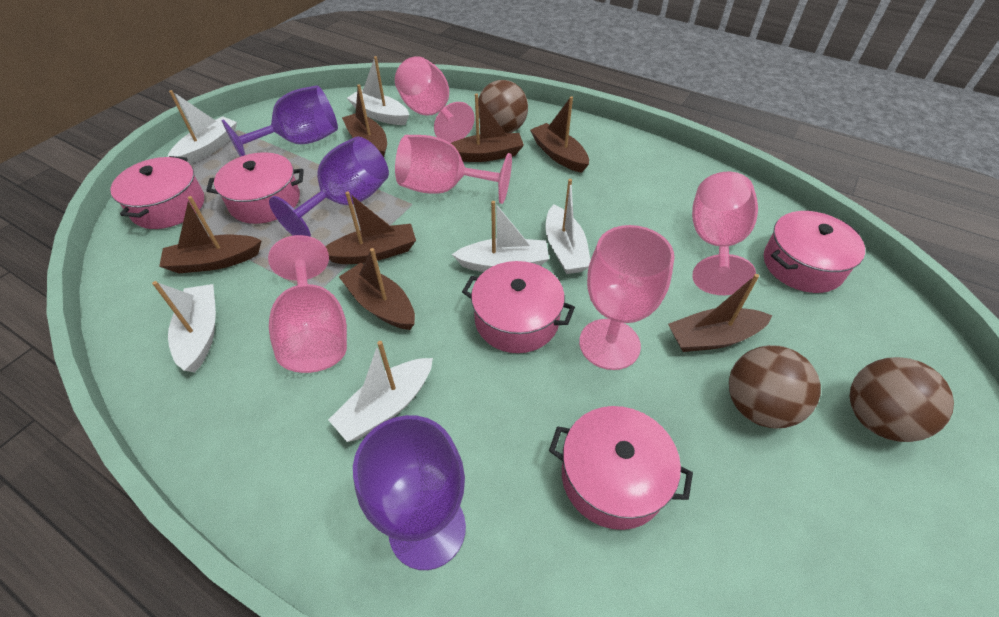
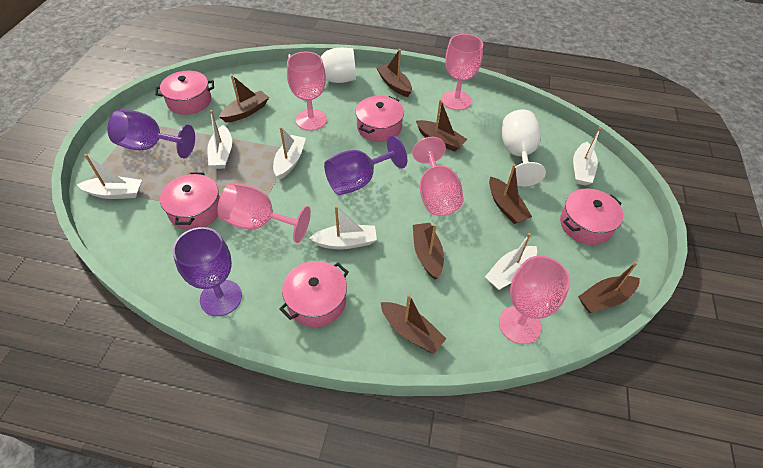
brown ball: [478,80,528,133] [729,345,821,428] [850,357,954,442] = 3 -> none = 0
white goblet: none = 0 -> [289,48,356,83] [502,109,546,186] = 2

